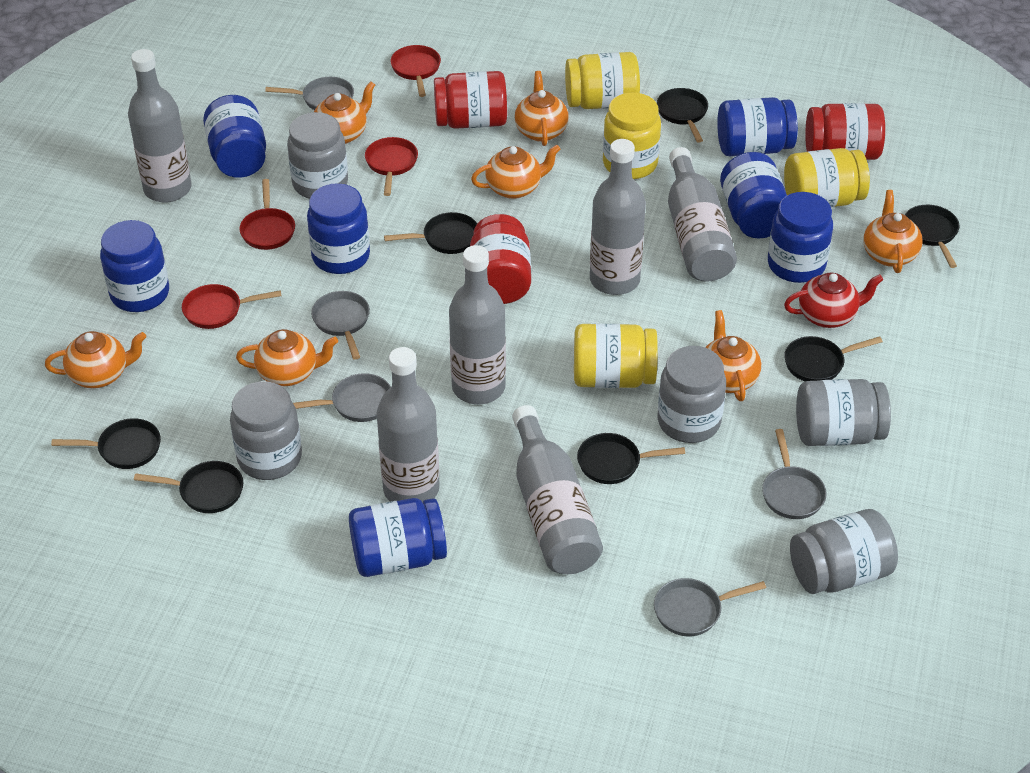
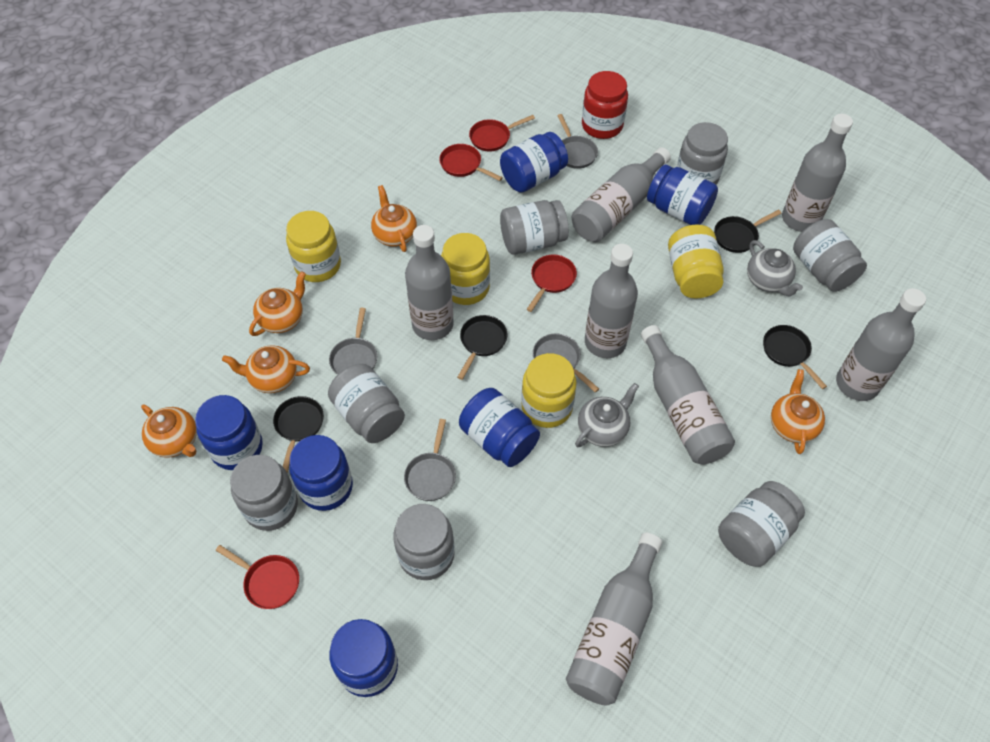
black pan: [51,418,161,469] [134,461,243,513] [384,212,477,254] [577,433,685,484] [657,88,708,143] [784,336,883,382] [905,205,960,268] = 7 -> [273,396,324,472] [457,315,508,380] [714,209,781,253] [763,325,827,389] = 4
blue jar: [100,220,169,312] [203,95,266,178] [307,183,370,274] [349,498,447,577] [717,97,798,156] [720,152,787,239] [768,192,833,283] = 7 -> [195,395,263,470] [289,435,353,511] [329,619,398,697] [459,388,540,467] [500,132,568,193] [647,164,718,225] = 6
grey bottle: [128,49,192,202] [377,347,440,503] [449,245,506,404] [512,405,603,574] [590,139,646,295] [668,147,737,282] = 6 -> [405,225,454,340] [566,533,662,706] [572,147,671,242] [585,244,638,358] [641,325,735,464] [782,114,853,232] [836,288,926,401] = 7
grey jar: [230,381,302,480] [287,112,348,199] [657,346,726,443] [790,509,898,594] [796,379,891,446] = 5 -> [230,455,298,531] [328,364,405,443] [393,504,455,580] [500,200,569,255] [677,122,728,185] [718,481,805,567] [793,219,867,292] = 7
grey pan: [265,77,354,110] [293,373,391,422] [311,291,370,360] [654,578,766,636] [762,429,826,519] = 5 -> [329,308,377,375] [404,419,456,501] [533,333,599,392] [557,114,598,169] = 4
grey teapot: none = 0 -> [575,383,639,447] [747,240,803,296] = 2
orange teapot: [45,331,146,388] [236,329,338,386] [314,81,375,144] [471,145,560,199] [515,71,569,146] [705,310,761,401] [864,190,923,273] = 7 -> [141,405,197,458] [222,345,310,393] [249,271,306,336] [371,185,417,252] [771,369,825,454] = 5
red jar: [434,71,507,129] [470,214,531,304] [805,103,885,160] = 3 -> [582,71,628,139] = 1
red teapot: [784,273,883,328] = 1 -> none = 0

